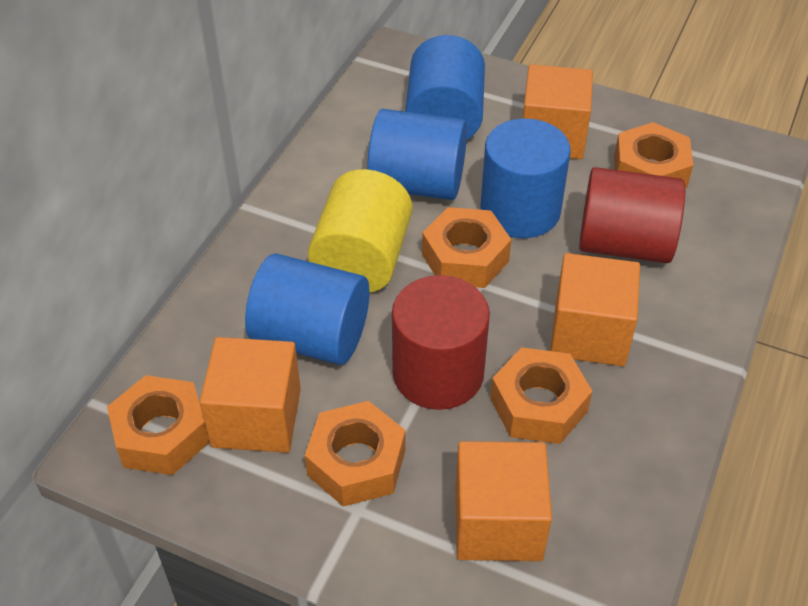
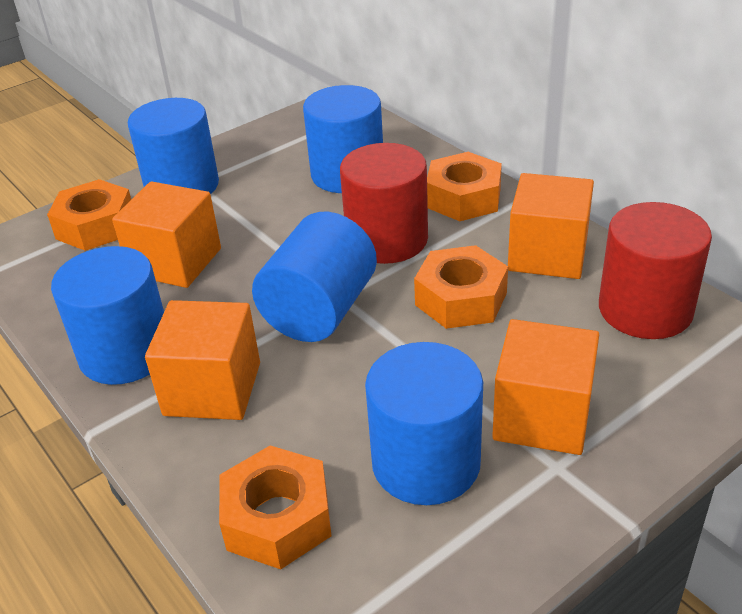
blue cylinder: [245,253,370,365] [367,109,467,200] [405,35,485,139] [481,118,571,238] = 4 -> [51,246,164,385] [128,98,219,194] [252,212,377,342] [303,85,383,193] [365,342,483,505] = 5
orange nut: [107,375,210,475] [305,401,405,507] [422,207,511,288] [490,347,592,444] [614,122,693,188] = 5 -> [47,179,131,251] [219,445,331,569] [414,245,508,329] [427,152,502,221] = 4
yellow cylinder: [308,169,412,292] = 1 -> none = 0

